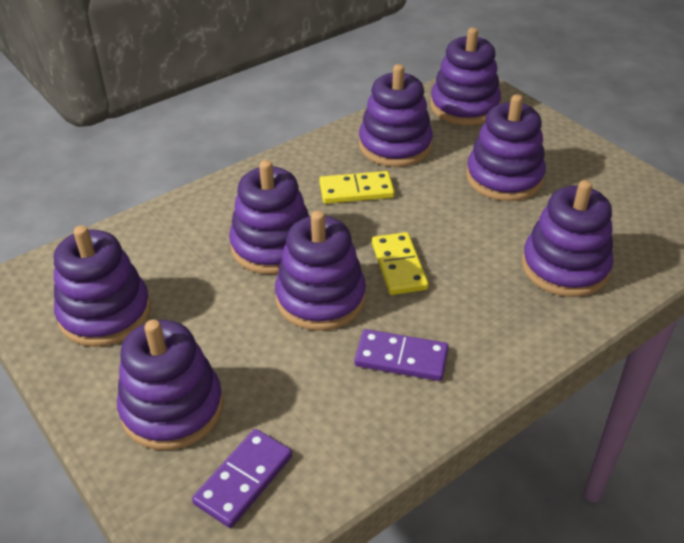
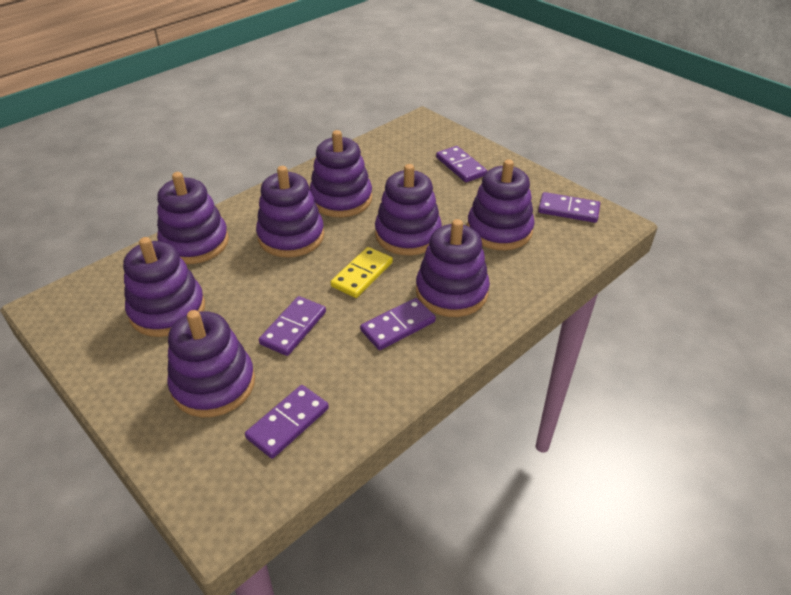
purple domino: [192,429,292,528] [354,329,449,381] = 2 -> [245,385,329,459] [259,296,326,356] [360,298,436,350] [436,146,487,182] [538,192,600,223] = 5
yellow domino: [319,171,395,204] [372,232,428,295] = 2 -> [331,247,393,298] = 1

